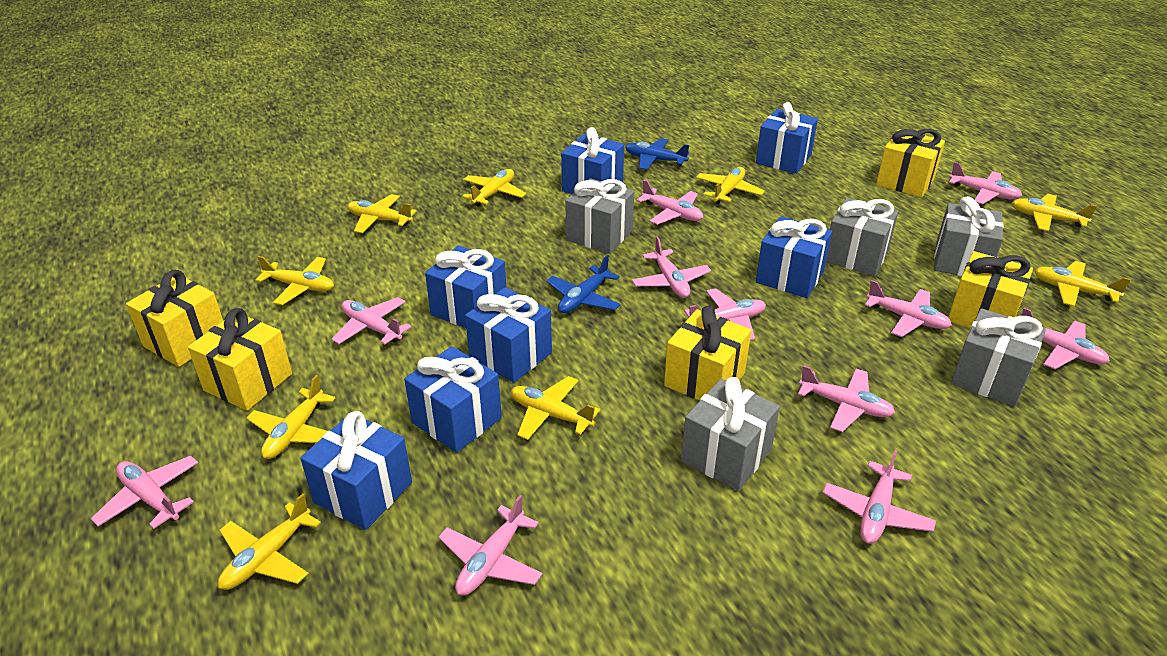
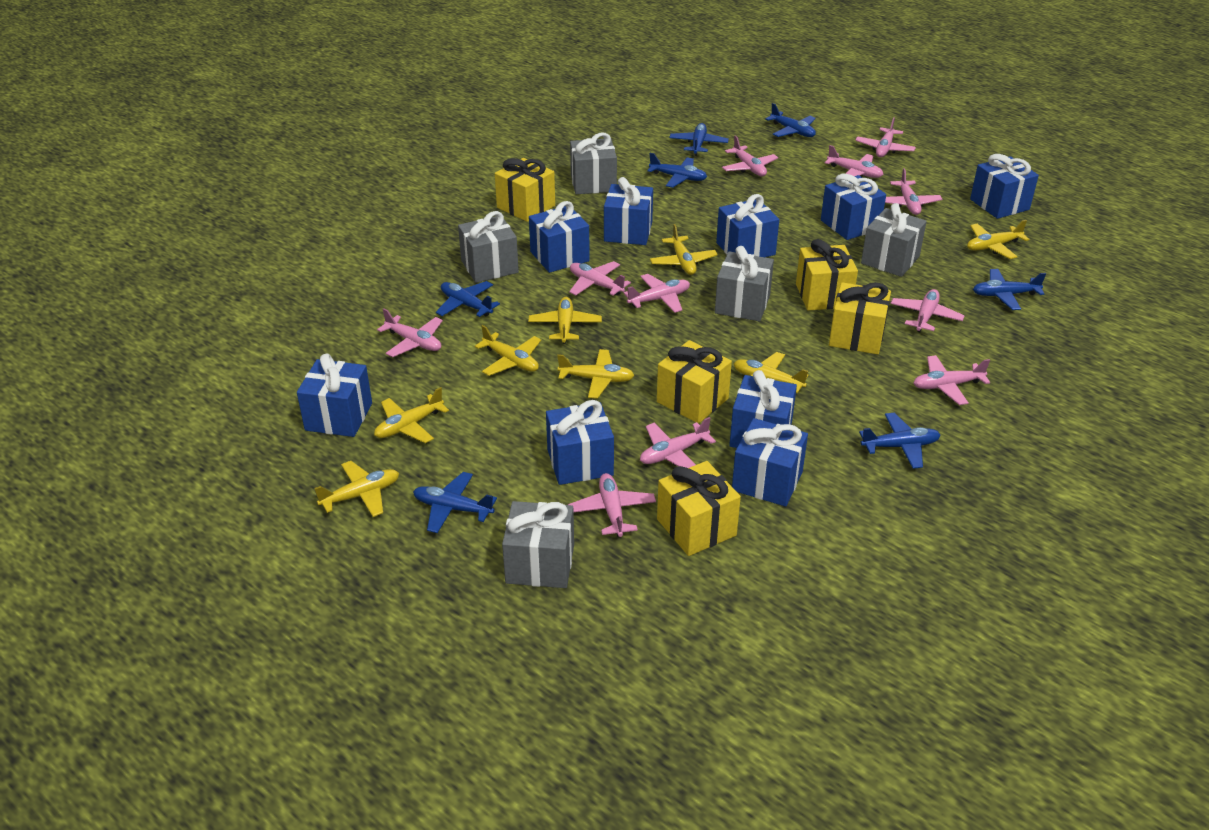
blue gift: [300,411,412,530] [404,346,502,453] [425,246,506,328] [465,287,552,383] [561,127,624,194] [756,102,818,174] [756,216,832,298] = 7 -> [297,354,372,437] [529,201,590,273] [546,400,614,485] [604,177,653,245] [716,194,779,257] [729,370,797,448] [732,418,808,506] [821,174,886,240] [970,154,1039,219] = 9
blue plane: [546,255,621,313] [625,138,690,170] = 2 -> [413,472,497,533] [436,281,500,317] [647,153,707,188] [669,123,729,156] [765,103,816,137] [859,413,940,469] [973,269,1046,310] = 7
yellow plane: [218,493,321,590] [246,375,335,459] [255,256,334,305] [348,194,417,233] [462,169,526,207] [511,376,600,440] [696,167,765,204] [1012,194,1097,231] [1034,261,1131,307] = 9 -> [314,461,399,517] [374,387,449,443] [475,325,541,376] [528,297,602,344] [557,349,635,399] [650,224,718,275] [733,352,809,393] [967,220,1029,259] = 8

